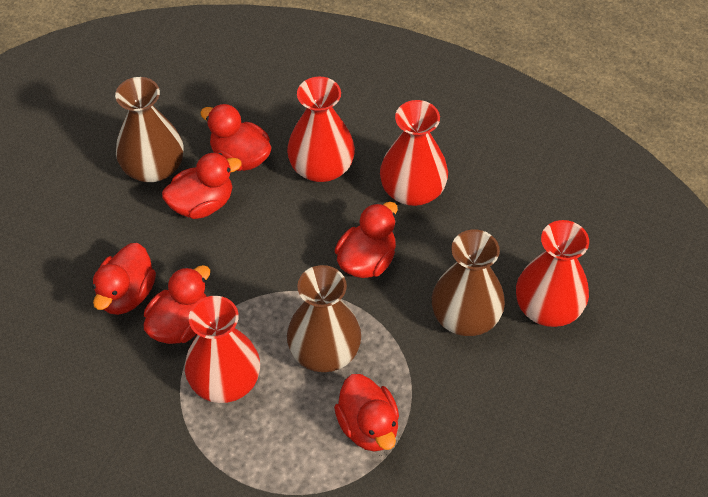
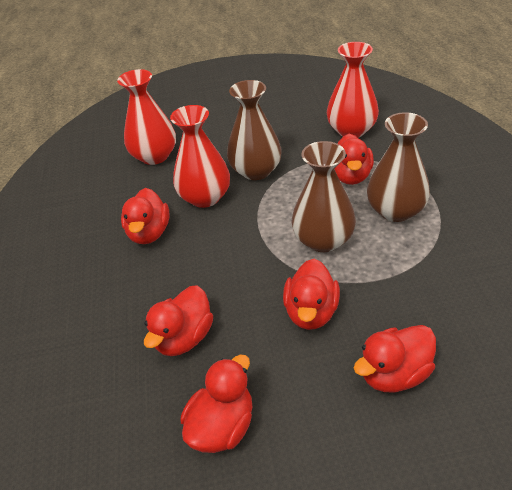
red vase: [185,296,260,403] [287,77,355,182] [380,100,448,206] [516,220,589,327] = 4 -> [117,69,176,165] [170,105,230,208] [327,42,379,138] = 3

